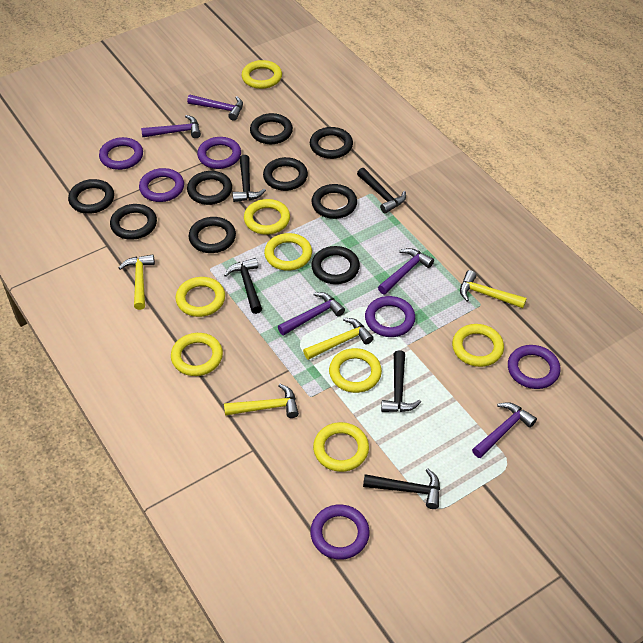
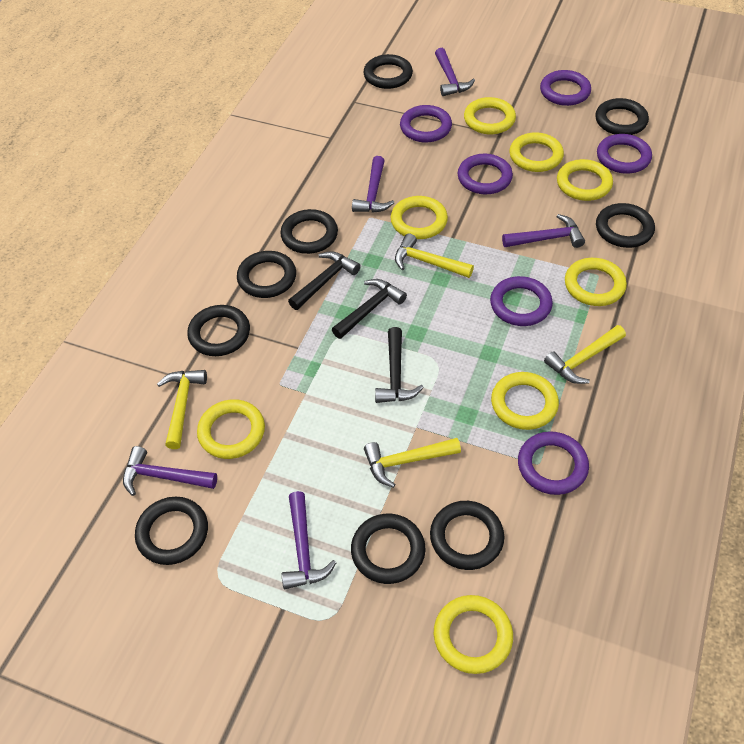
black hammer: [224,258,262,314] [233,155,266,202] [357,168,406,214] [363,468,440,509] [381,350,421,412] = 5 -> [288,251,361,310] [332,279,407,339] [375,327,424,403] = 3

